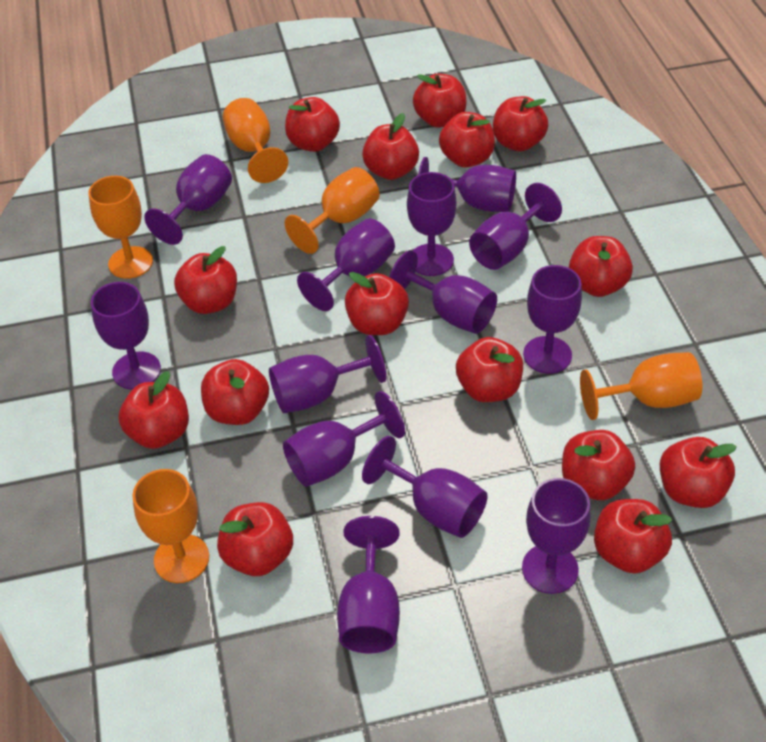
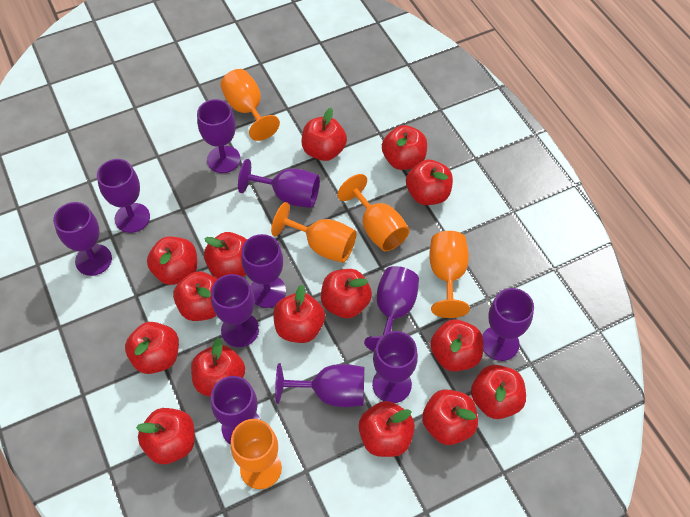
purple goblet: [91,282,161,389] [144,154,232,245] [269,335,386,413] [283,391,405,487] [297,218,395,311] [337,516,400,653] [362,436,488,538] [389,251,497,334] [407,172,456,276] [418,157,516,212] [469,183,562,270] [522,478,591,594] [523,265,582,374] = 13 -> [53,202,112,276] [97,159,150,233] [197,99,241,173] [211,274,259,347] [211,376,261,445] [238,159,320,208] [241,234,286,308] [275,363,364,407] [364,266,419,352] [372,331,418,403] [482,288,534,361] = 11

